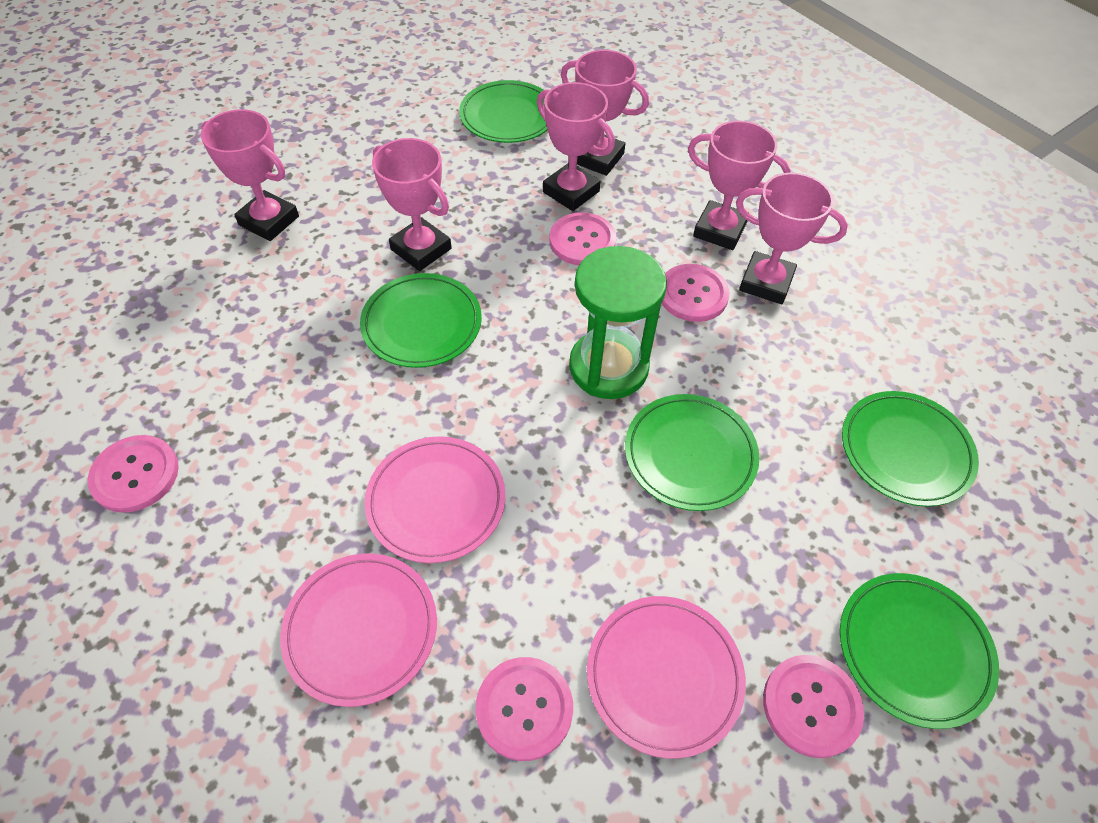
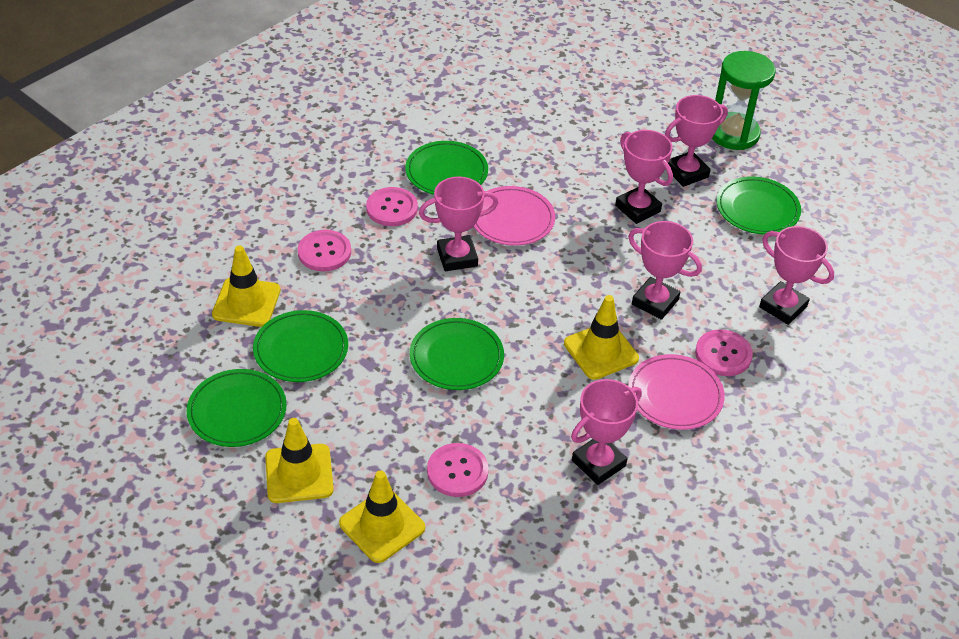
pink button: [88,435,179,513] [475,657,573,761] [549,212,617,265] [662,264,730,322] [763,655,864,758] = 5 -> [298,230,351,271] [366,187,418,226] [427,443,489,497] [695,329,753,376] = 4
pink plate: [280,553,437,707] [364,436,506,563] [587,596,746,759] = 3 -> [473,186,555,246] [628,354,725,430] = 2
yellow traffic cone: none = 0 -> [212,245,281,327] [265,418,334,503] [339,470,425,563] [564,295,639,380] = 4

